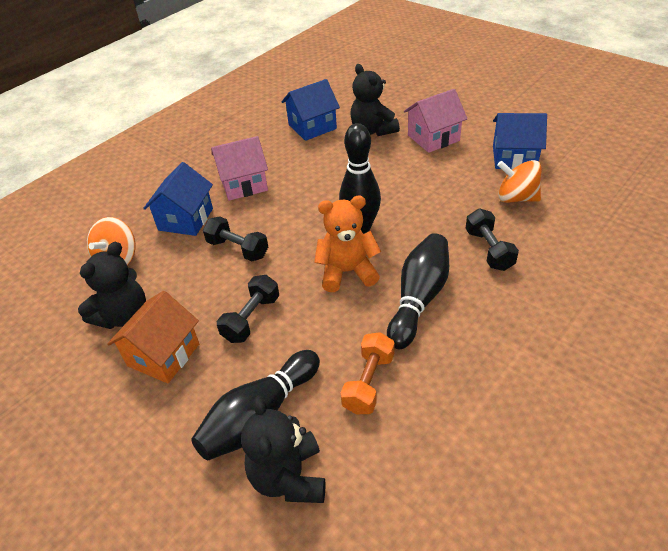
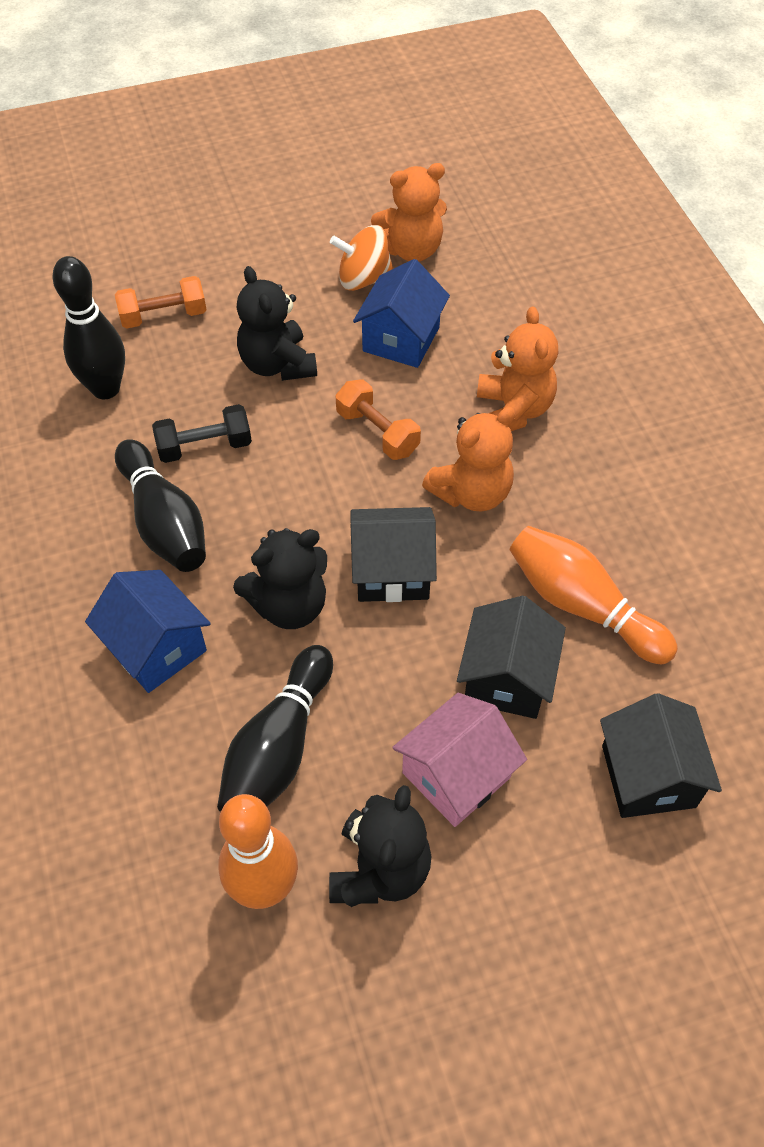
black dumbbell: [203,217,268,261] [217,275,279,343] [465,209,519,271] = 3 -> [152,404,252,463] = 1
black house: none = 0 -> [350,507,437,602] [457,596,566,719] [600,693,722,818] = 3
blue house: [143,162,213,236] [282,79,340,141] [493,113,547,170] = 3 -> [85,570,211,693] [353,259,450,368] = 2
orange bowling pin: none = 0 -> [218,794,298,909] [510,526,678,664] = 2
orange dumbbell: [340,332,395,415] = 1 -> [115,276,207,328] [335,379,421,460] = 2
orange house: [107,291,199,384] = 1 -> none = 0
orange spinning top: [87,217,135,265] [497,160,542,203] = 2 -> [330,225,393,291] = 1
orange teddy bear: [314,196,381,292] = 1 -> [371,163,447,262] [422,407,515,511] [477,306,558,431] = 3
pink house: [211,136,268,201] [404,89,468,153] = 2 -> [392,693,527,827] = 1

